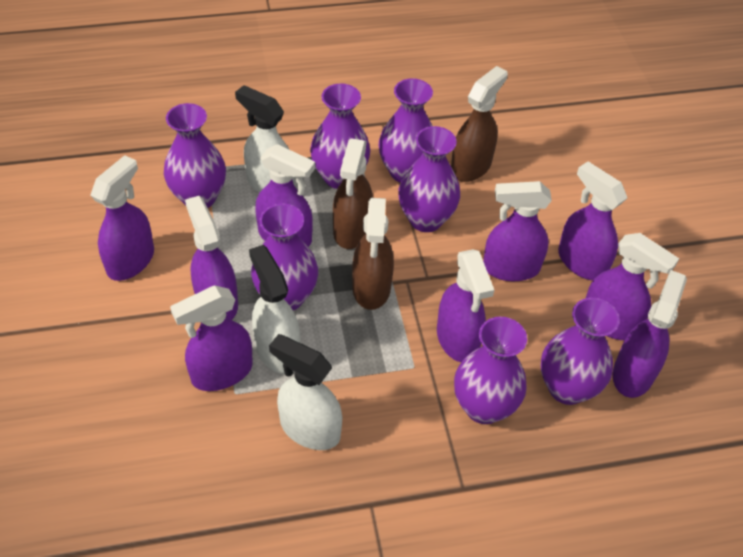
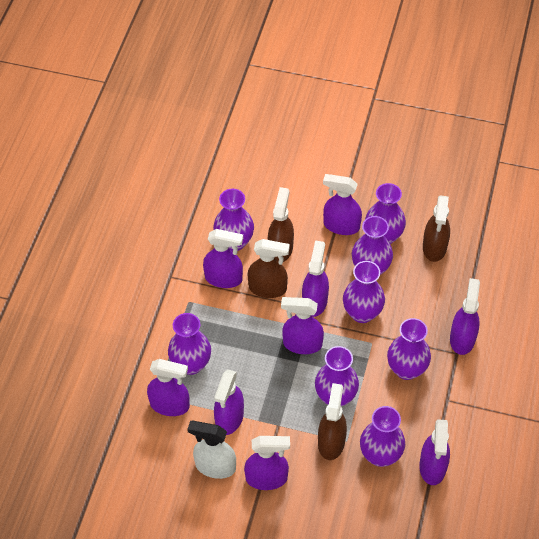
brown spray bottle: [333,138,373,249] [352,198,394,310] [451,66,508,182] = 3 -> [248,239,290,298] [268,187,294,262] [318,383,347,460] [423,195,450,262] = 4
purple vase: [164,103,226,208] [251,204,318,310] [310,83,370,189] [379,78,433,183] [398,126,460,232] [454,317,527,424] [541,298,620,405] = 7 -> [168,313,211,375] [213,189,254,251] [315,346,359,406] [343,261,385,323] [352,216,393,275] [360,406,405,467] [365,183,406,244] [387,318,431,380] = 8
white spray bottle: [235,85,295,193] [249,245,300,374] [269,334,342,450] = 3 -> [187,420,236,479] = 1

